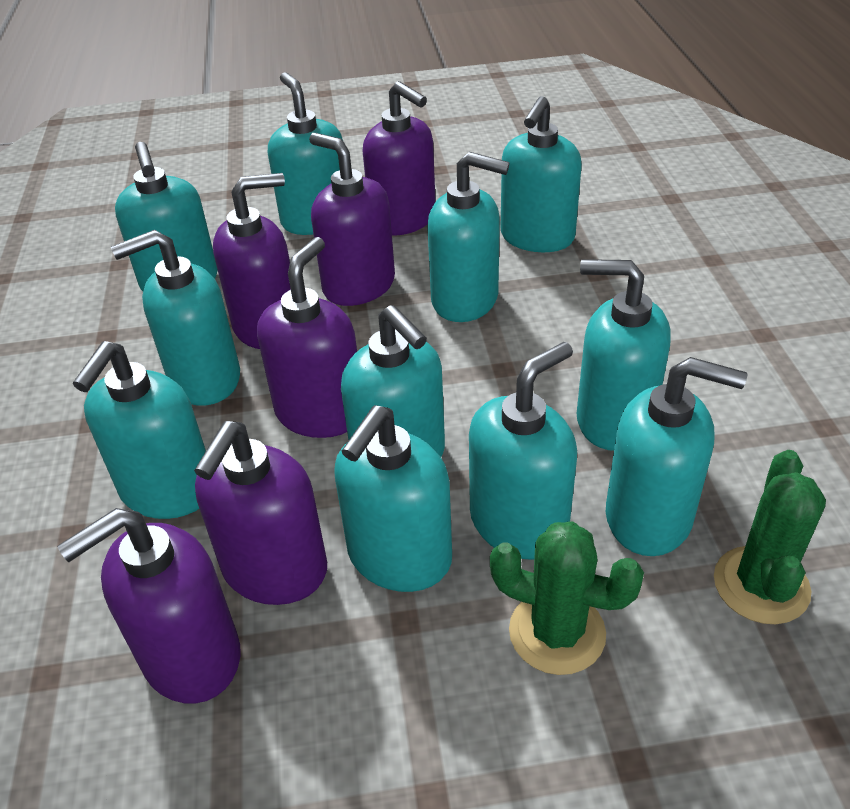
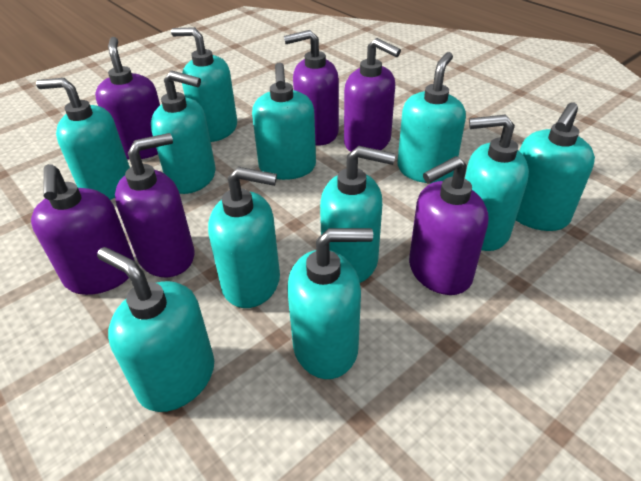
green cactus: [490,521,644,675] [714,450,826,624] = 2 -> none = 0

